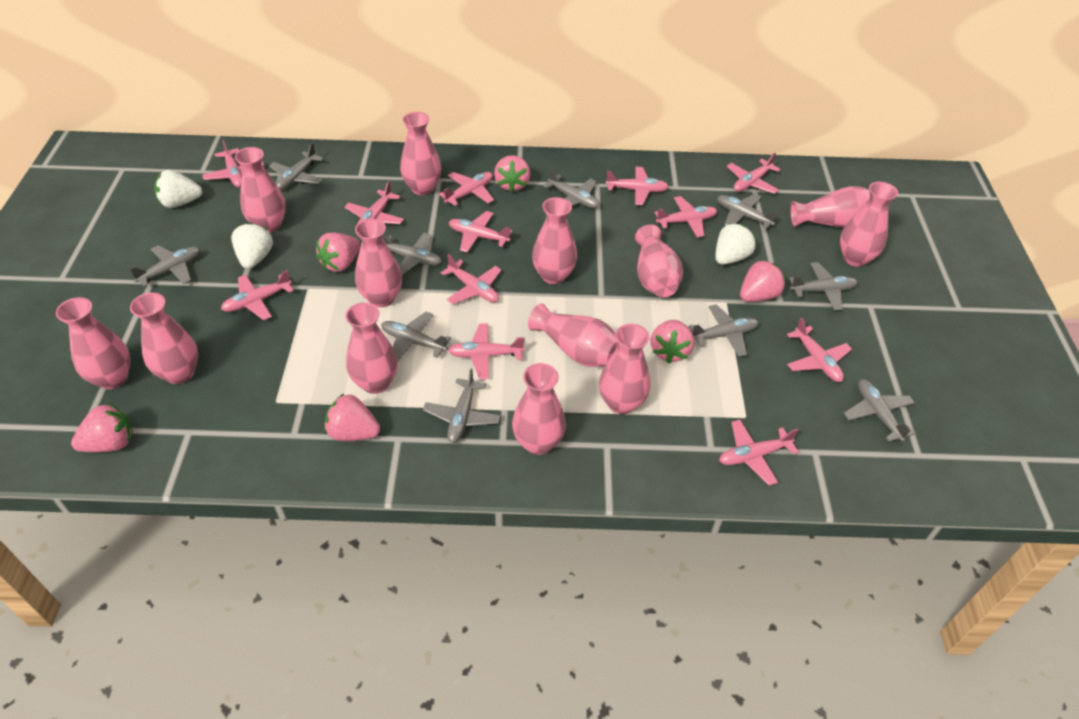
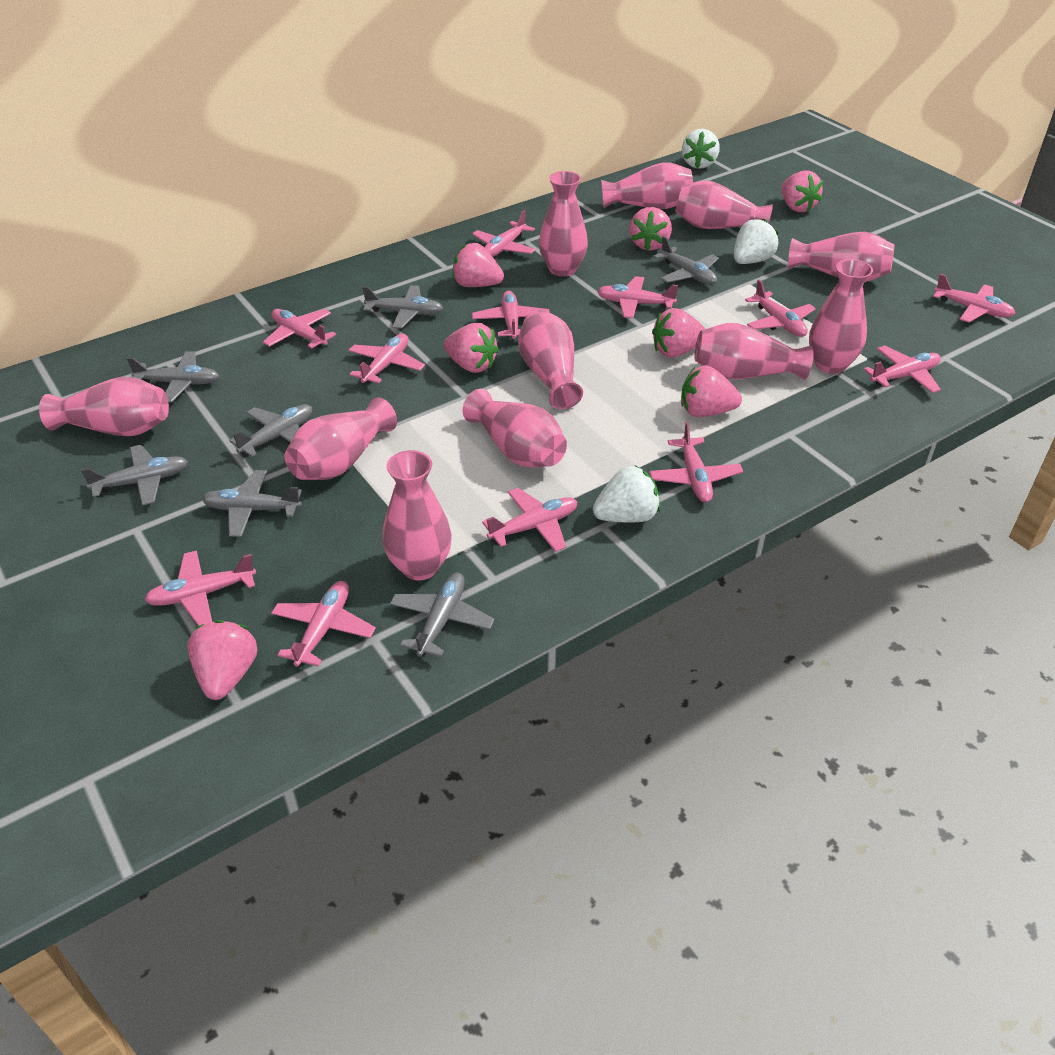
grey plane: [129,245,200,287] [269,143,324,190] [381,312,451,361] [382,233,442,275] [423,368,501,443] [543,168,599,208] [688,305,759,357] [717,194,778,229] [789,262,858,310] [844,379,916,442] = 10 -> [80,445,188,506] [127,351,219,403] [202,470,302,537] [229,404,312,457] [362,285,443,329] [390,573,494,657] [653,236,719,285] = 7
pink strawberry: [71,403,133,452] [316,233,360,272] [324,394,380,441] [494,155,530,192] [651,320,694,364] [740,260,785,302] = 6 -> [187,620,258,700] [444,323,499,373] [452,243,504,287] [629,207,672,251] [652,308,706,358] [681,365,742,417] [781,171,823,212] = 7
pink vase: [56,297,131,389] [130,292,199,384] [235,147,286,233] [345,302,398,394] [355,219,402,307] [400,112,441,196] [512,363,566,455] [528,303,619,367] [532,197,577,284] [599,324,650,414] [635,225,683,297] [790,186,870,228] [840,182,898,267] = 13 -> [39,377,169,436] [284,397,397,480] [382,450,452,580] [463,389,567,467] [518,310,583,409] [539,171,588,277] [601,162,693,209] [675,181,773,229] [694,323,813,380] [788,232,894,282] [809,259,873,374] = 11

